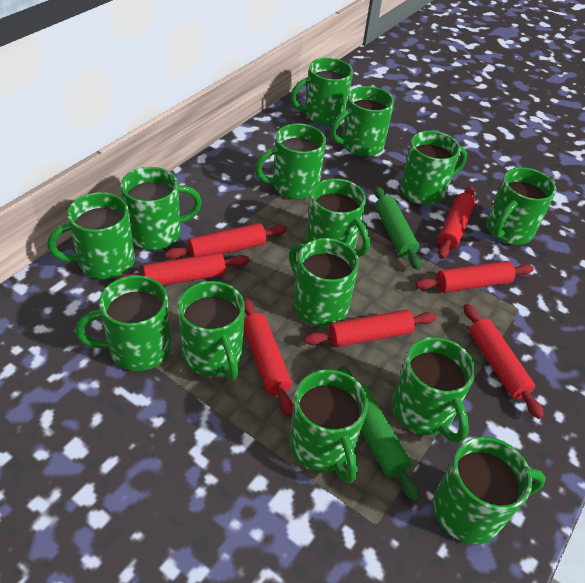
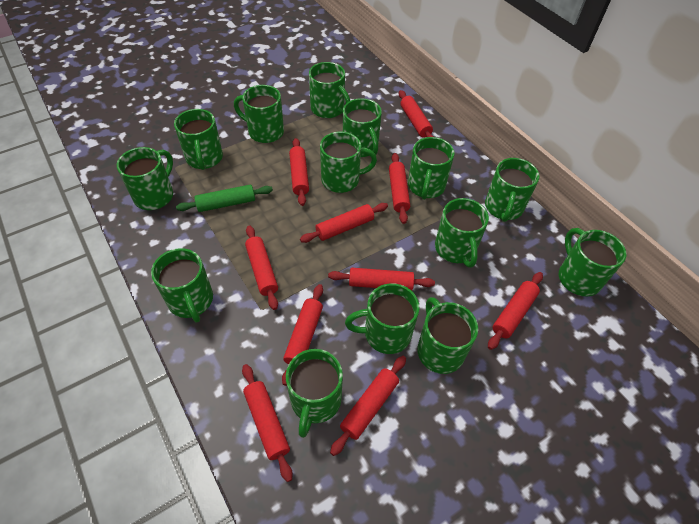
green rolling pin: [338,366,420,502] [374,186,422,270] = 2 -> [176,185,273,212] = 1
red rolling pin: [116,252,250,286] [165,223,287,259] [243,298,293,416] [304,310,436,347] [416,261,534,293] [438,186,476,259] [464,304,544,419] = 7 -> [242,364,293,482] [245,225,278,310] [282,284,323,386] [289,138,309,206] [300,203,388,243] [328,268,435,291] [330,356,406,456] [389,153,410,224] [399,90,434,138] [488,272,543,350] = 10

